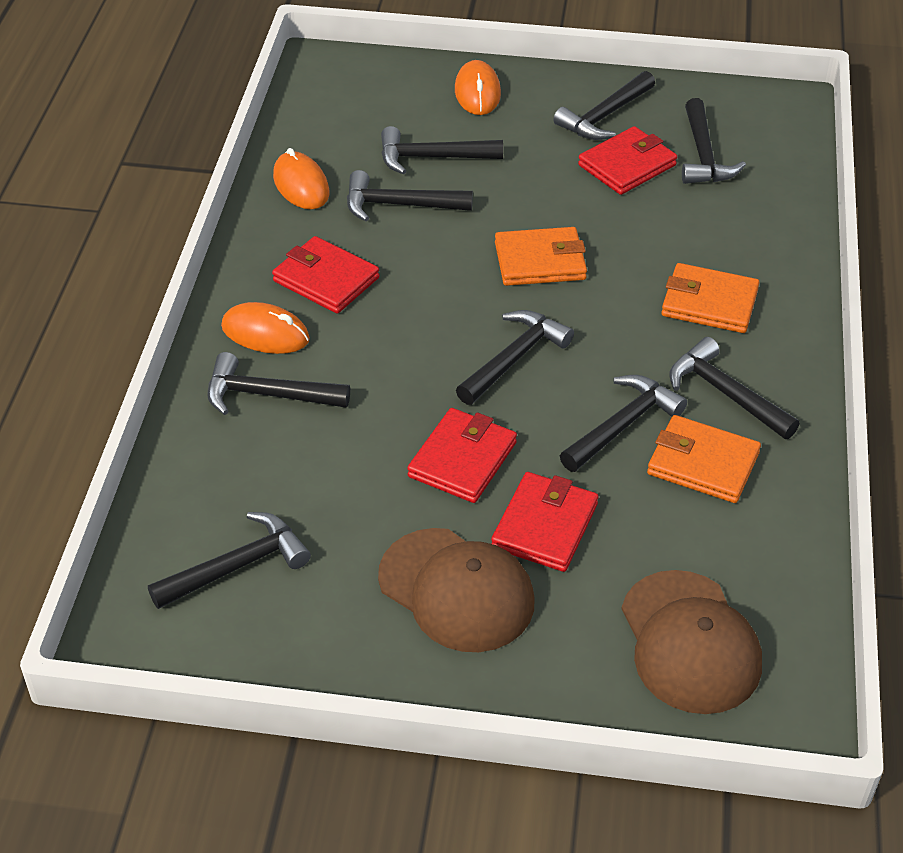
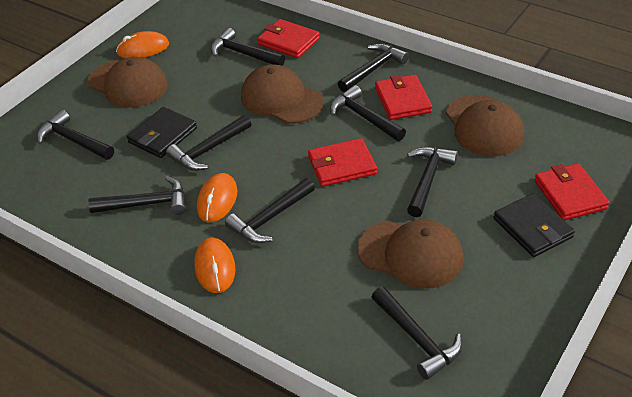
black wallet: none = 0 -> [127,107,197,158] [494,193,575,257] = 2
brown cap: [378,528,534,652] [622,570,762,714] = 2 -> [88,57,168,107] [241,65,324,124] [357,219,464,289] [446,95,524,156] = 4
orange wallet: [495,227,587,286] [647,415,761,503] [661,263,760,333] = 3 -> none = 0

